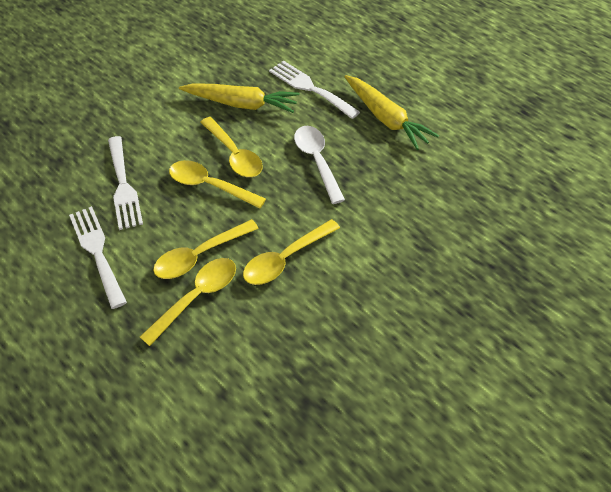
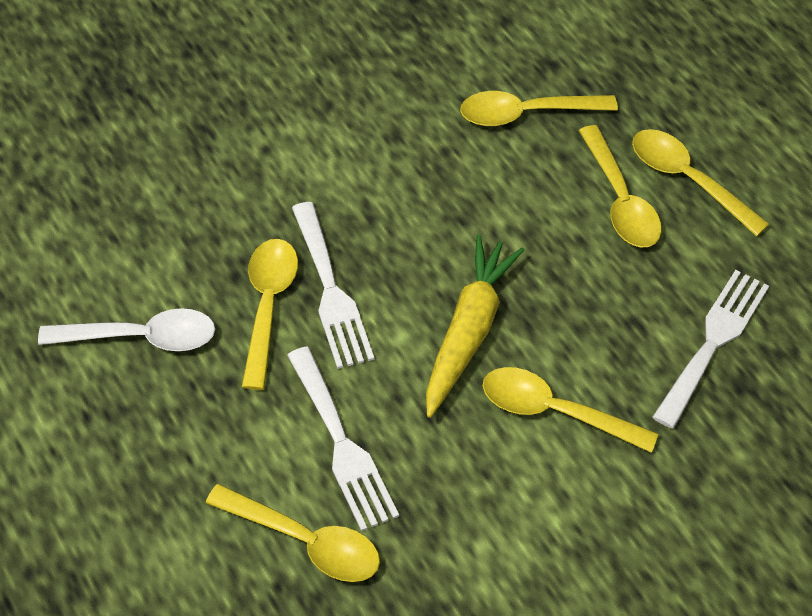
yellow carrot: [179,83,299,113] [344,75,439,150] = 2 -> [426,235,524,418] = 1
yellow spoon: [140,258,236,346] [153,219,259,279] [169,160,266,209] [200,117,263,177] [243,219,340,285] = 5 -> [206,484,380,582] [242,239,298,390] [460,91,618,126] [483,367,658,453] [579,125,662,247] [632,129,769,236] = 6

